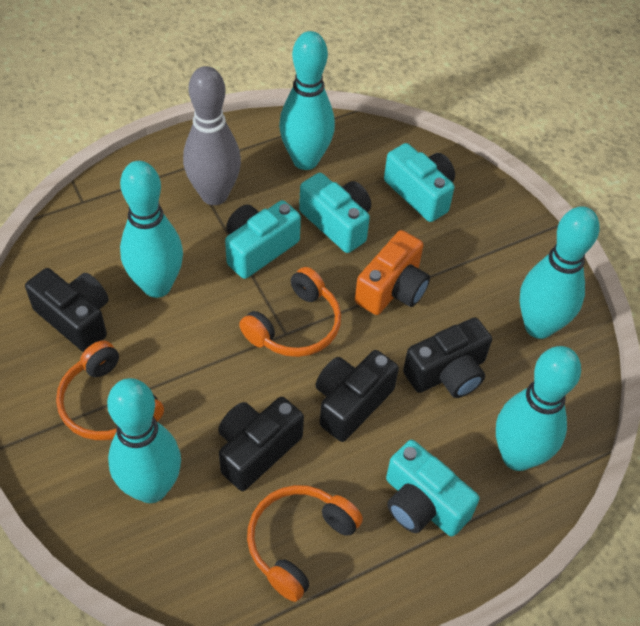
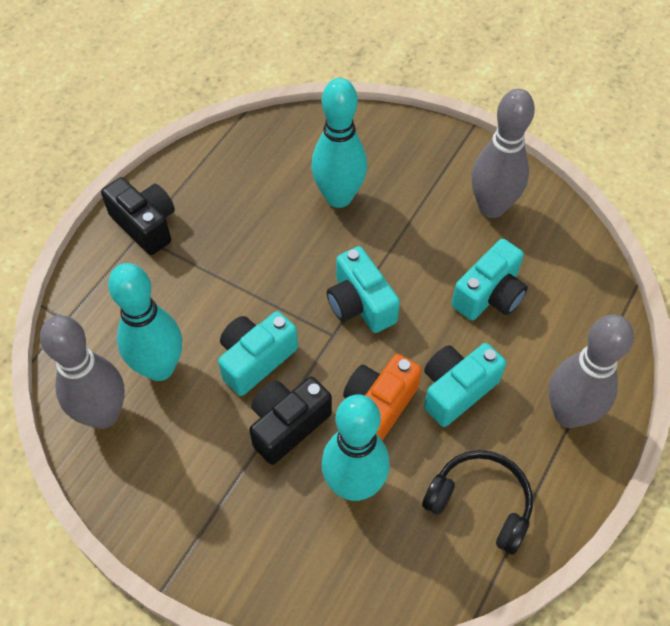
black camera: [25,268,109,352] [218,397,304,491] [316,350,399,442] [403,317,492,398] = 4 -> [101,177,175,255] [249,377,332,465] = 2
black headphones: none = 0 -> [422,450,533,555] = 1
grey bowling pin: [183,66,241,205] = 1 -> [40,315,125,429] [471,89,535,218] [549,314,634,428] = 3
orange headphones: [56,340,164,440] [239,267,341,357] [247,485,363,602] = 3 -> none = 0
turquoise bowling pin: [107,378,181,503] [120,161,183,298] [279,31,335,170] [496,346,581,471] [520,206,599,339] = 5 -> [108,263,182,381] [311,78,367,208] [321,394,390,501] = 3

